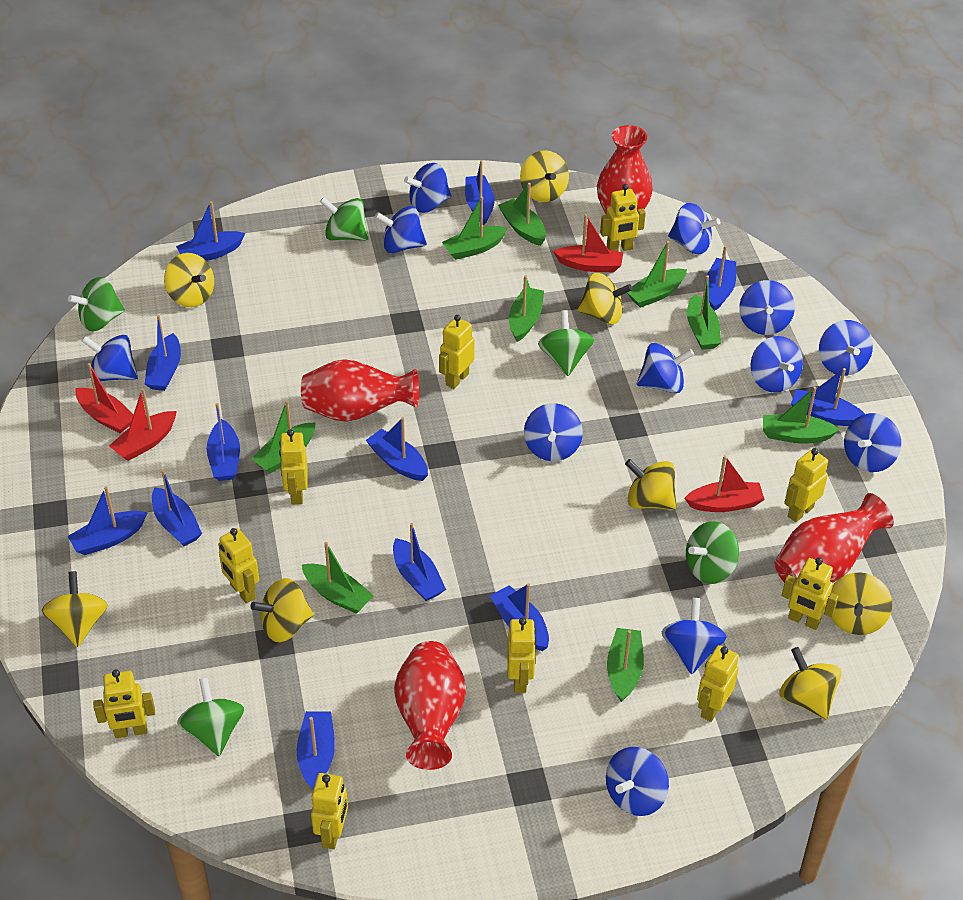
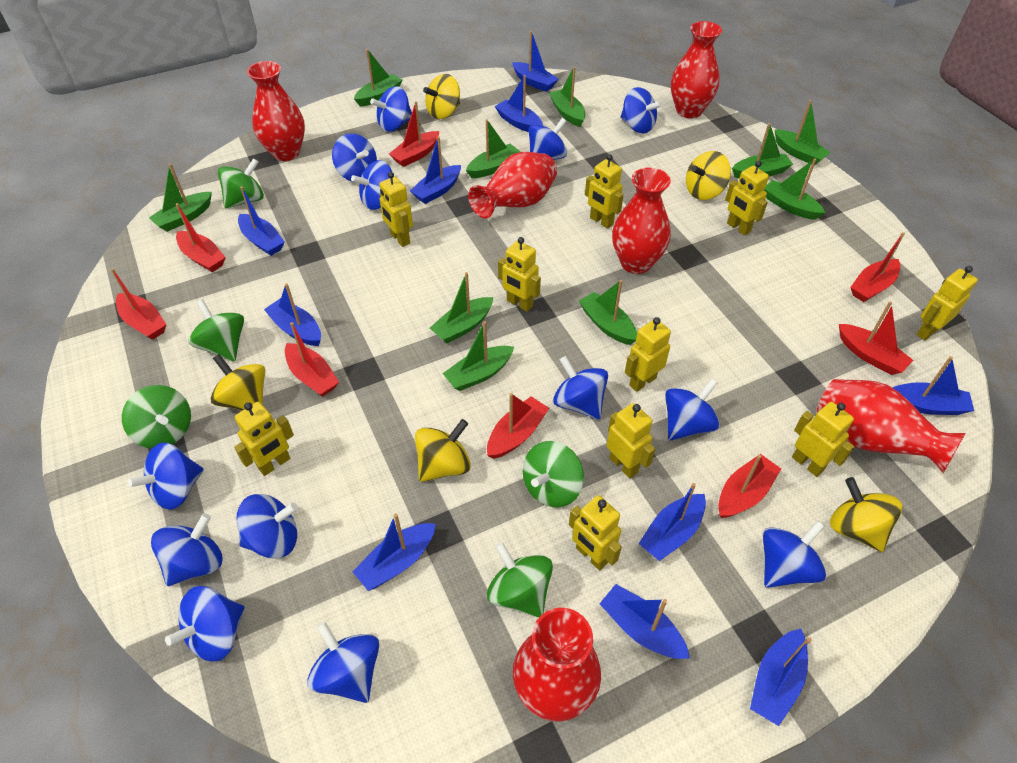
blue boat: [68,486,148,555] [145,315,181,391] [152,470,202,546] [176,201,245,261] [207,403,240,481] [296,711,335,789] [366,417,428,481] [393,523,446,601] [465,160,495,225] [490,583,549,651] [705,245,736,311] [791,368,865,426] = 12 -> [238,186,285,256] [264,283,321,346] [352,513,436,591] [410,136,461,204] [495,75,543,132] [512,31,558,92] [599,584,690,659] [639,483,706,561] [750,629,811,726] [893,356,974,415] = 10
blue spinning top: [82,335,138,381] [375,206,427,253] [404,163,451,213] [524,403,583,461] [606,747,669,816] [637,343,694,393] [662,598,727,674] [668,203,720,254] [739,280,795,335] [751,336,803,393] [819,320,873,376] [844,413,901,472] = 12 -> [127,442,203,510] [151,513,222,586] [165,586,244,661] [237,494,298,559] [307,622,379,703] [332,133,377,182] [351,160,392,210] [370,86,412,132] [529,118,567,160] [553,356,608,420] [621,87,662,133] [665,378,720,440] [763,520,826,588] = 13
green boat: [251,400,316,473] [302,542,374,614] [442,196,508,260] [498,183,546,246] [509,275,544,342] [607,628,644,702] [627,241,687,308] [687,275,721,350] [763,387,840,444] = 9 -> [149,163,212,232] [354,49,402,107] [430,272,493,343] [442,321,514,391] [466,119,521,178] [549,67,586,127] [579,280,637,345] [732,123,793,178] [764,159,825,220] [774,100,831,164] = 10
red boat: [75,363,133,433] [109,388,177,461] [553,214,623,272] [685,455,765,512] = 4 -> [111,268,166,340] [176,203,226,272] [285,322,339,397] [389,101,439,167] [487,393,549,459] [718,454,781,518] [839,301,914,375] [850,232,905,302] = 8
red vase: [301,359,420,422] [394,641,466,770] [597,125,653,214] [775,493,894,583] = 4 -> [247,61,305,161] [468,152,557,218] [513,608,601,722] [612,168,671,274] [671,21,722,118] [817,379,965,473] = 6
yellow spinning top: [42,571,108,647] [164,253,214,307] [250,578,314,642] [520,150,569,202] [577,273,632,324] [625,459,677,510] [779,647,841,719] [831,572,892,635] = 8 -> [210,354,265,411] [415,419,471,482] [423,74,460,119] [686,151,731,200] [830,477,902,552] = 5

